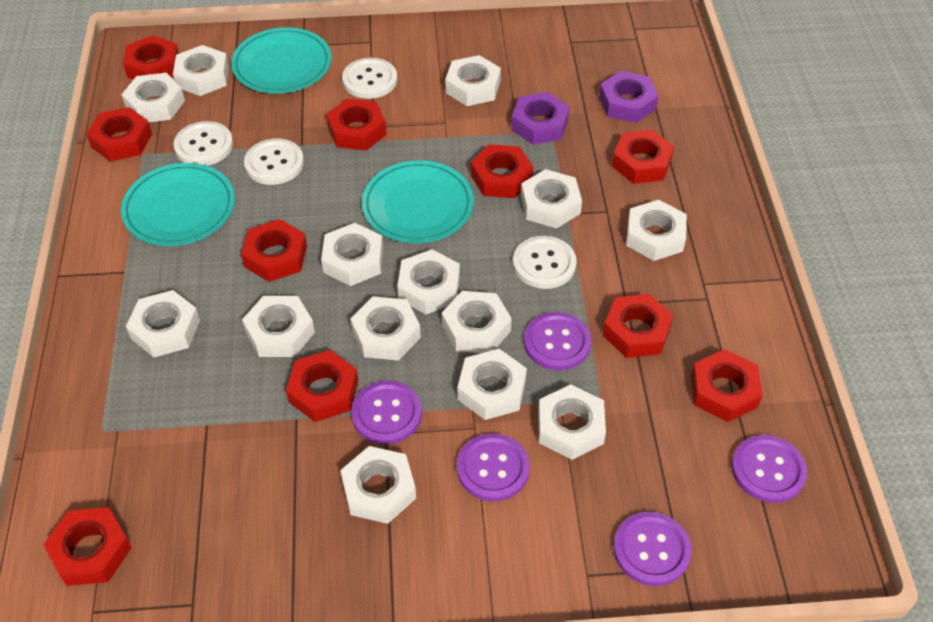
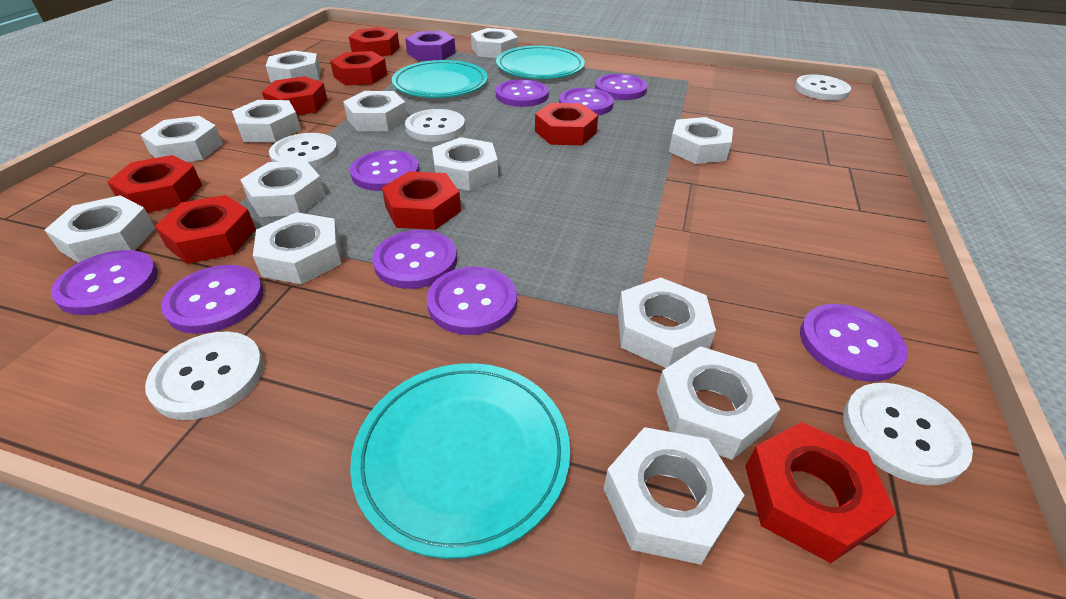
purple button: [351,380,422,444] [457,433,530,502] [524,312,591,371] [613,511,691,586] [731,435,807,503] = 5 -> [51,250,158,315] [161,265,264,334] [350,150,419,191] [372,230,457,289] [427,266,517,335] [496,79,549,107] [559,88,614,116] [595,74,648,100] [800,304,908,382] = 9
purple nut: [511,92,570,145] [599,71,659,123] = 2 -> [405,31,456,61] = 1
red nut: [43,507,132,586] [87,107,152,162] [123,35,179,80] [241,219,307,282] [286,350,358,422] [326,99,387,151] [471,144,533,198] [603,294,674,358] [612,130,674,184] [691,349,763,422] = 10 -> [107,155,202,213] [155,195,256,264] [262,76,328,115] [330,51,387,85] [349,27,400,56] [382,171,461,230] [535,103,598,145] [745,422,896,563] = 8
white button: [174,121,233,166] [244,139,304,185] [342,58,397,99] [513,236,577,289] = 4 -> [145,332,264,420] [269,133,338,168] [405,109,465,142] [795,74,851,101] [843,383,973,485] = 5
white nut: [121,73,185,122] [126,290,200,358] [173,45,229,96] [242,296,315,357] [321,223,383,286] [340,446,416,524] [350,296,421,361] [397,249,460,314] [442,291,512,353] [445,55,501,106] [457,349,527,420] [521,169,582,229] [538,384,606,460] [626,200,687,261] = 14 -> [45,195,155,263] [141,116,223,162] [232,100,301,143] [240,161,325,217] [253,212,342,284] [266,50,321,83] [343,91,408,131] [432,137,498,191] [471,28,518,58] [604,427,745,565] [618,278,716,368] [657,346,780,460] [669,117,733,164] = 13

